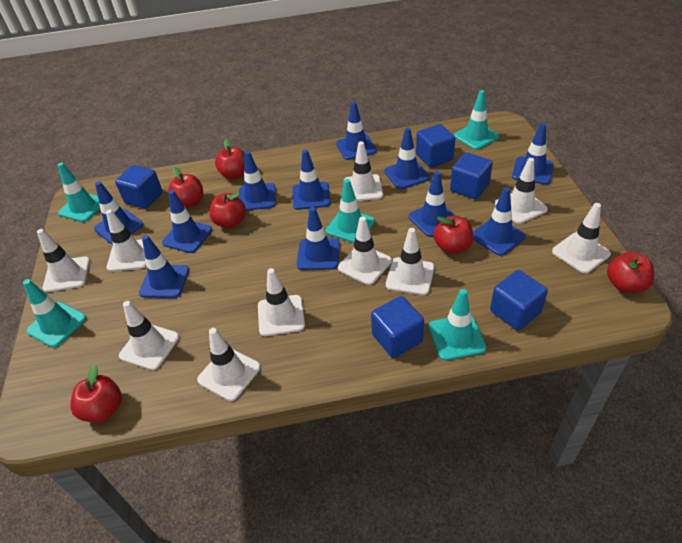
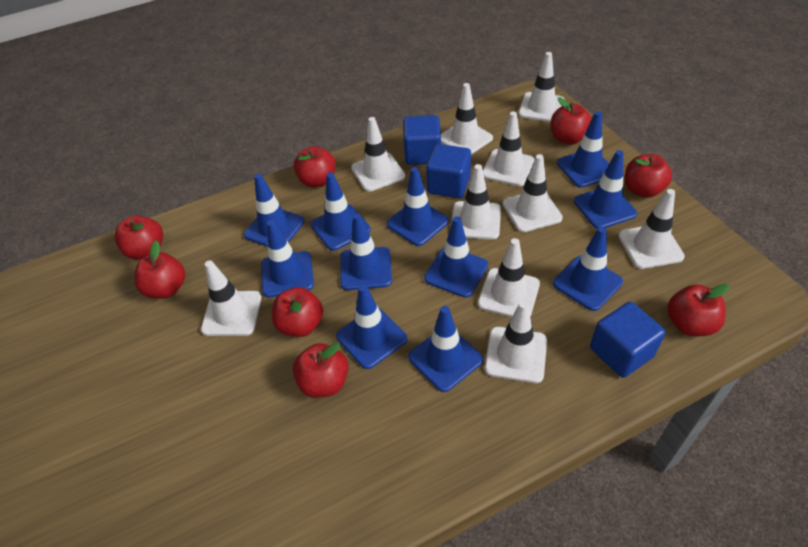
blue cube: [115,165,163,209] [371,296,424,358] [416,124,455,168] [450,153,493,199] [490,270,548,331] = 5 -> [403,115,441,165] [426,144,471,198] [590,302,665,378] = 3
red apple: [70,365,122,423] [168,167,203,208] [209,192,246,228] [215,139,245,179] [433,216,473,254] [607,252,654,293] = 6 -> [114,215,163,260] [135,241,185,299] [272,287,323,337] [293,343,349,398] [294,146,336,187] [551,97,592,145] [625,154,672,198] [667,284,730,336] = 8
turquoise traffic cone: [23,279,86,348] [58,163,100,222] [326,179,375,243] [429,289,487,360] [454,90,499,150] = 5 -> none = 0

